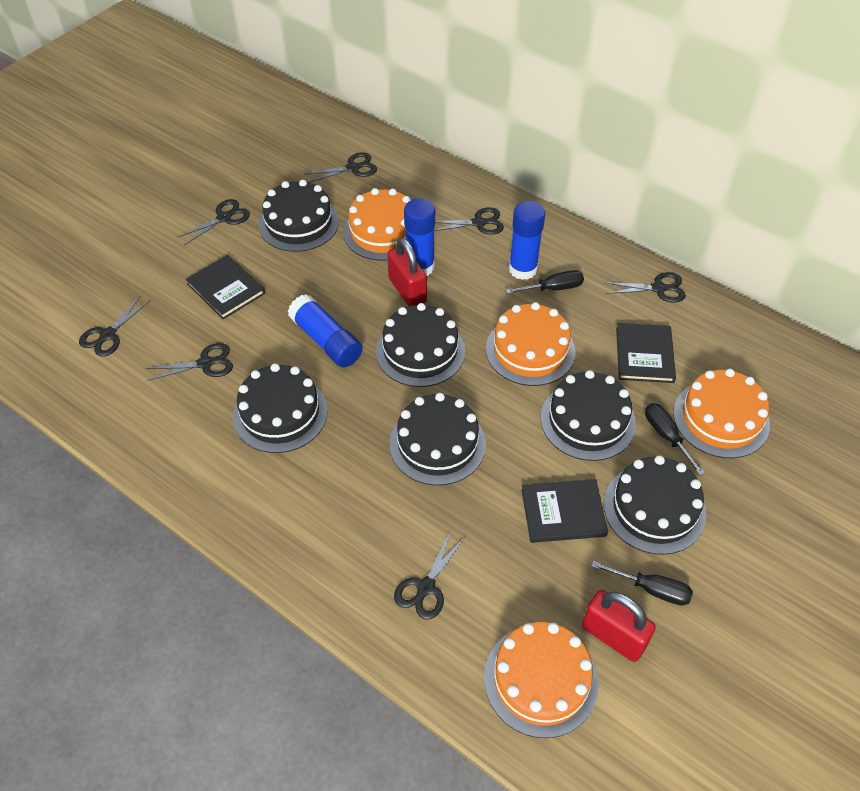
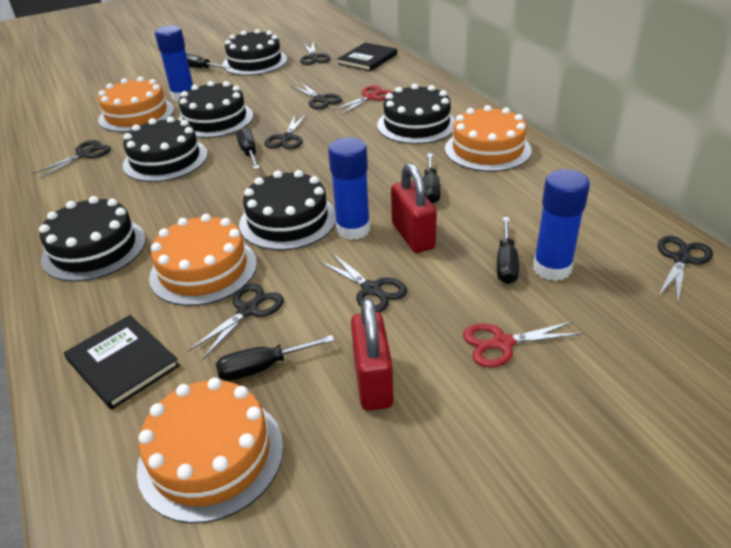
black book: [185,255,265,319] [521,479,608,543] [616,323,676,383] = 3 -> [64,315,180,410] [338,43,397,71] = 2
black screwdriver: [505,270,584,294] [591,561,693,606] [645,403,705,476] = 3 -> [186,53,230,69] [216,335,335,381] [236,127,259,169] [423,153,441,204] [497,217,519,284] = 5
red scissors: none = 0 -> [332,85,393,115] [463,321,583,368] = 2

